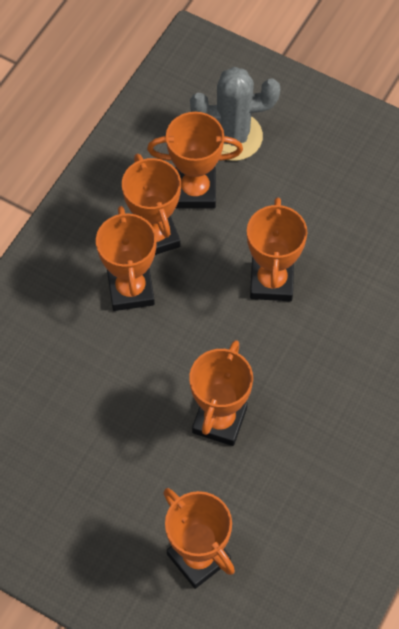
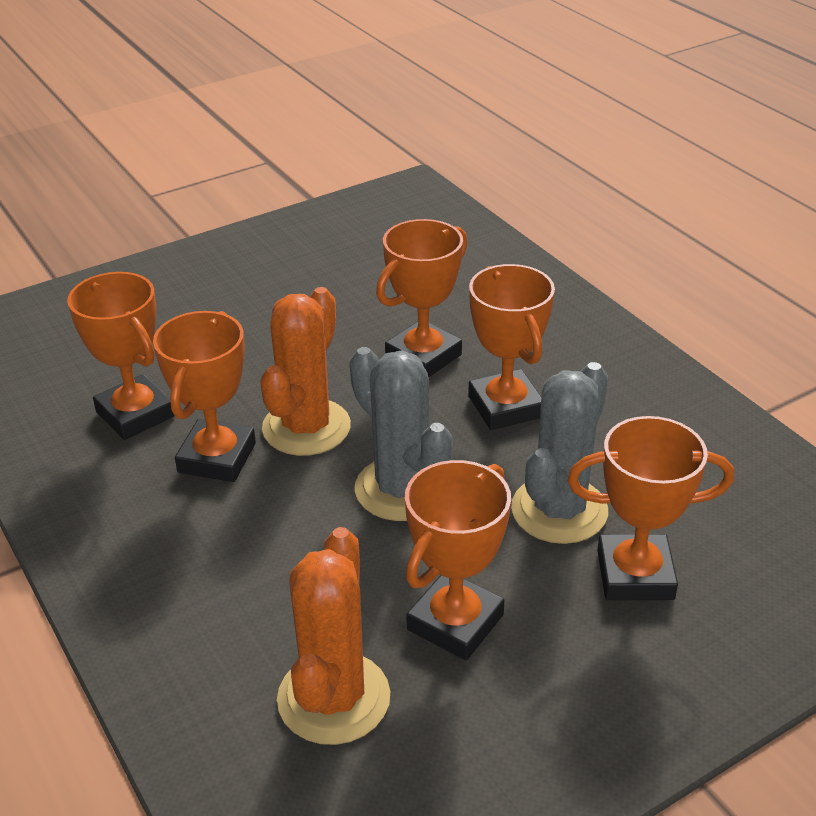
grey cactus: [190,67,280,161] = 1 -> [350,347,453,521] [511,362,608,544] = 2
orange cactus: none = 0 -> [260,287,351,456] [277,527,390,745] = 2

